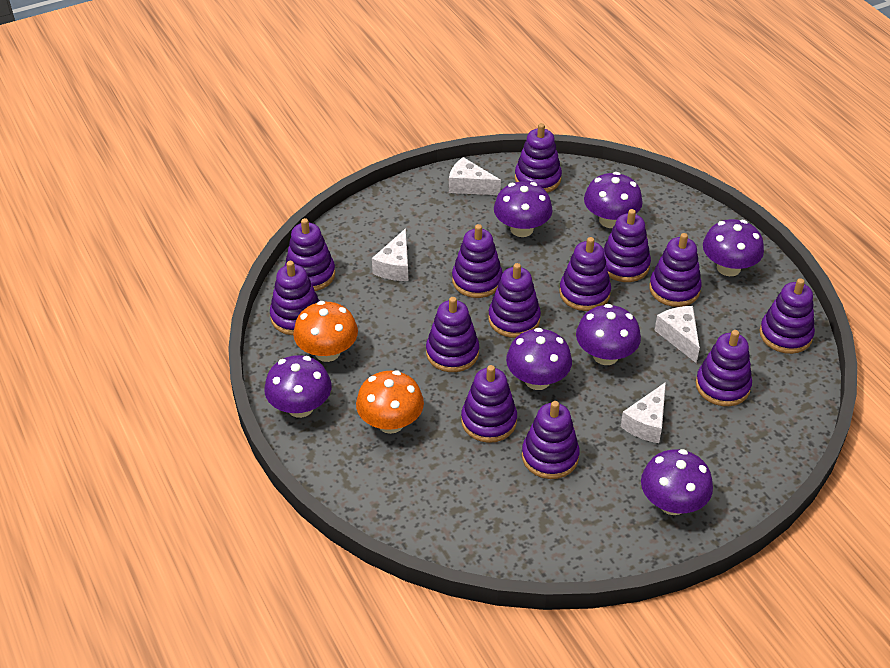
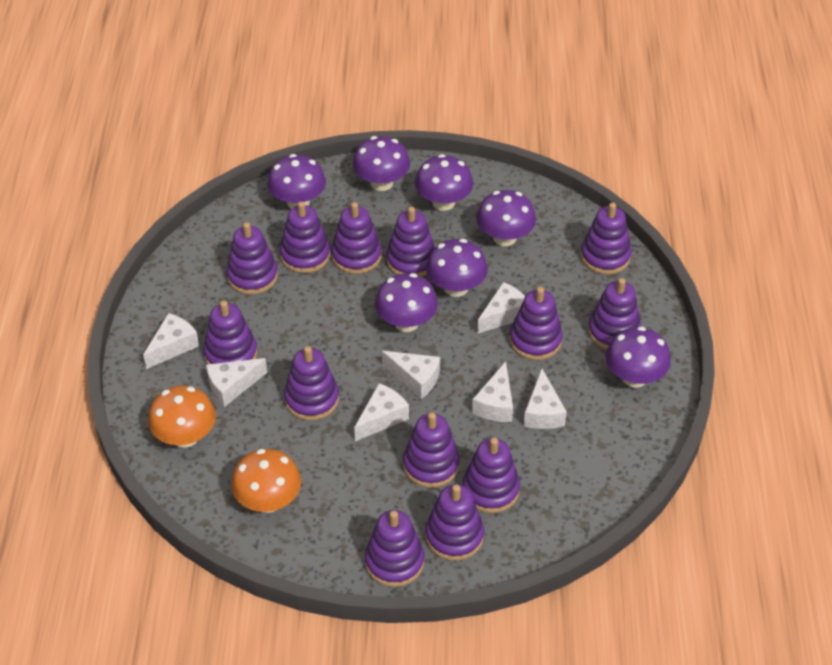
white cheese: [372,228,408,281] [449,157,501,195] [621,382,666,443] [655,306,700,363] = 4 -> [143,313,199,369] [206,358,267,407] [354,383,409,441] [382,351,440,399] [472,361,513,422] [477,282,525,334] [524,369,567,429] = 7

